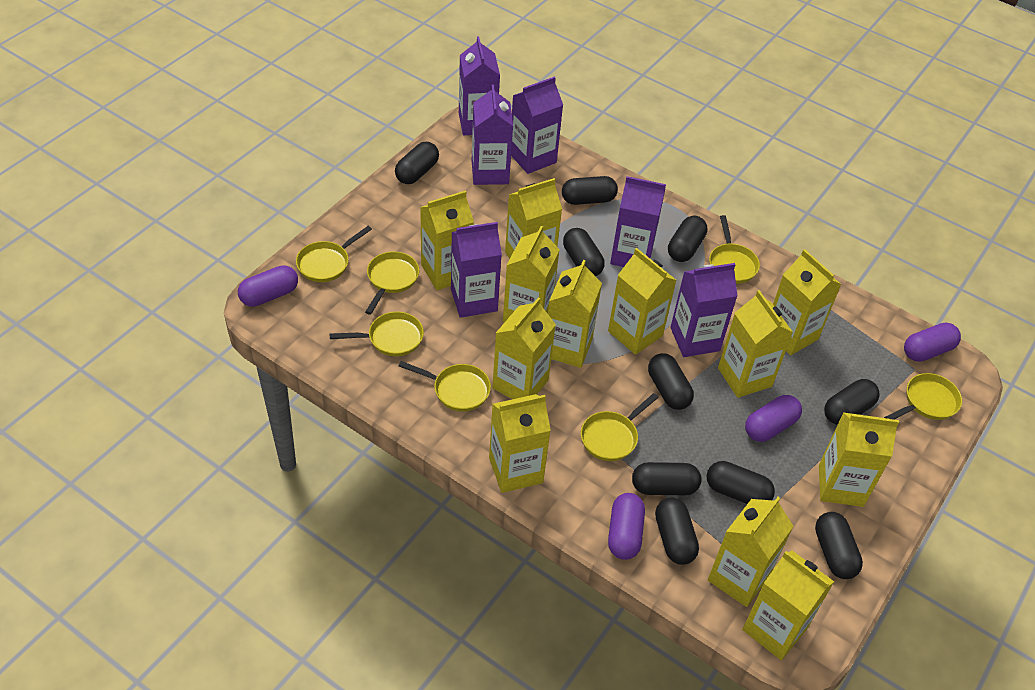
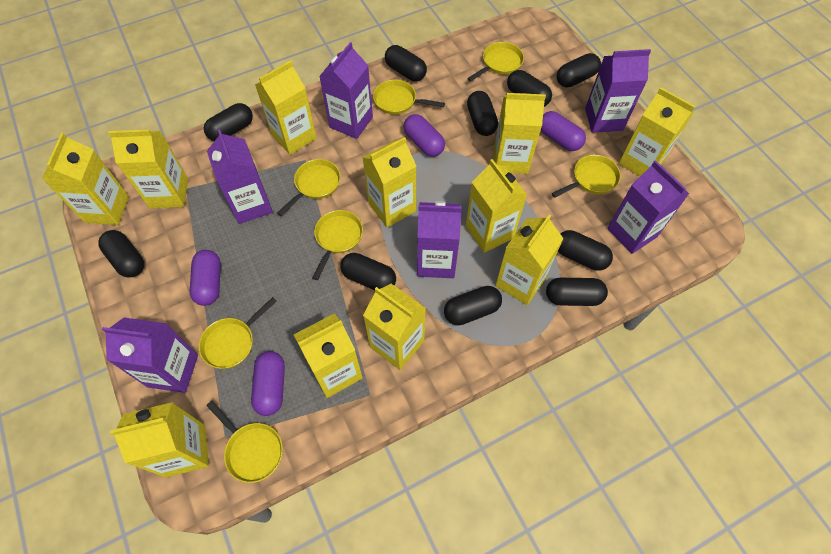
yellow carton: [420,191,474,290] [489,394,551,493] [492,298,556,399] [503,226,560,322] [505,178,562,259] [548,260,602,368] [608,248,676,355] [708,497,794,607] [718,290,793,398] [742,551,834,660] [773,249,842,355] [819,412,899,507] = 12 -> [42,133,129,225] [108,130,188,208] [110,402,209,478] [255,60,317,155] [294,313,363,398] [362,137,416,227] [363,284,426,370] [466,159,527,253] [494,93,546,174] [495,214,564,305] [619,88,695,177] = 11

